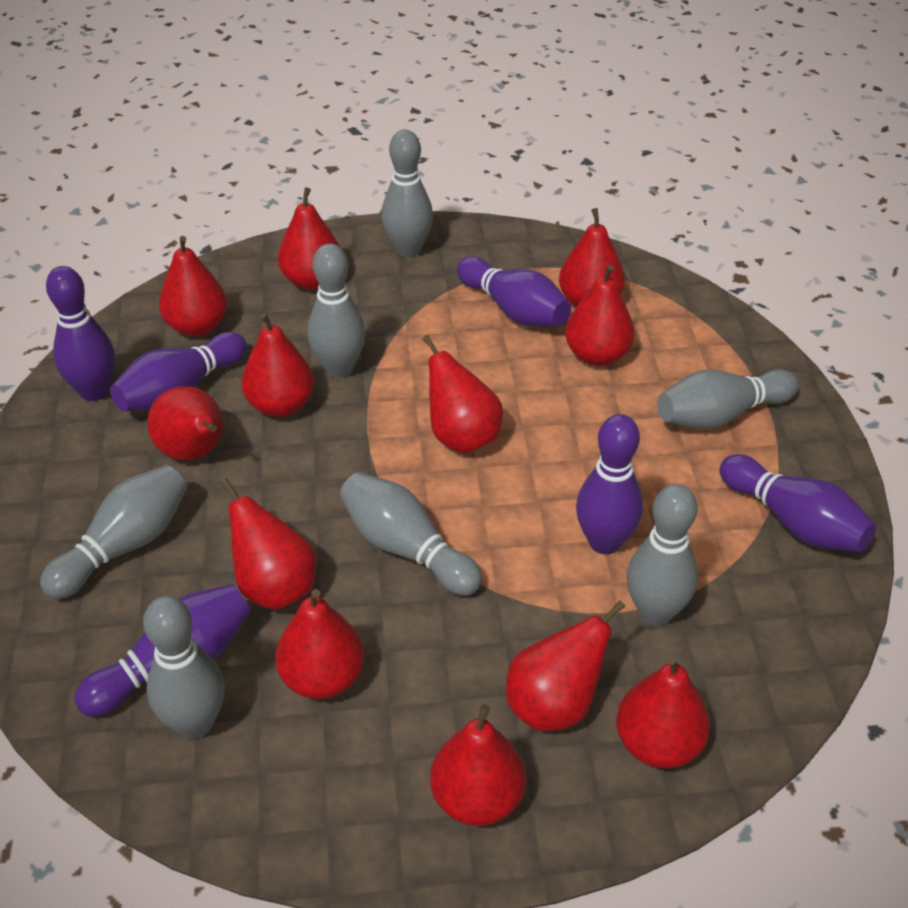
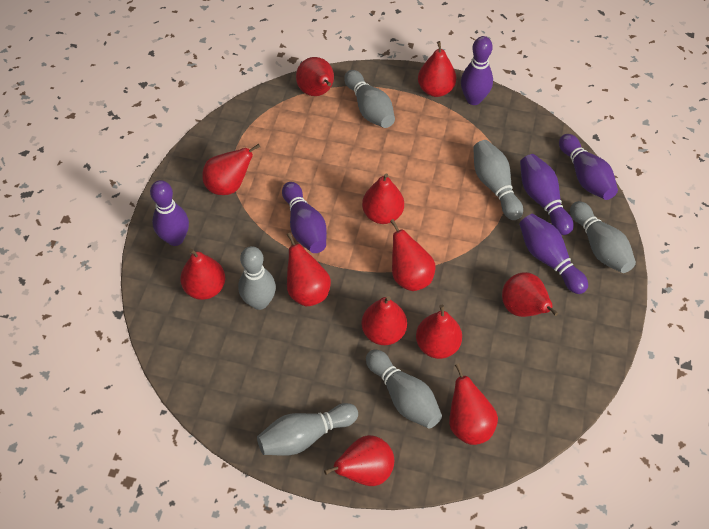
grey bowling pin: [40,465,187,599] [143,596,225,739] [307,244,365,378] [340,472,482,596] [381,130,433,257] [627,484,698,626] [657,369,799,429] = 7 -> [238,246,276,310] [257,403,358,456] [344,70,395,128] [366,349,442,429] [473,140,523,220] [570,201,636,273] = 6

